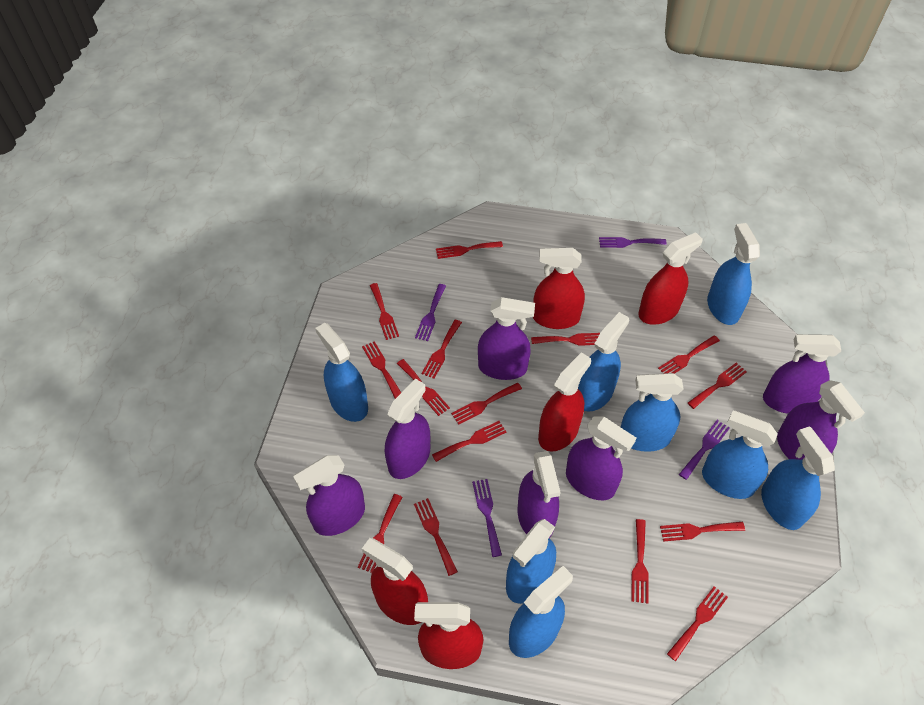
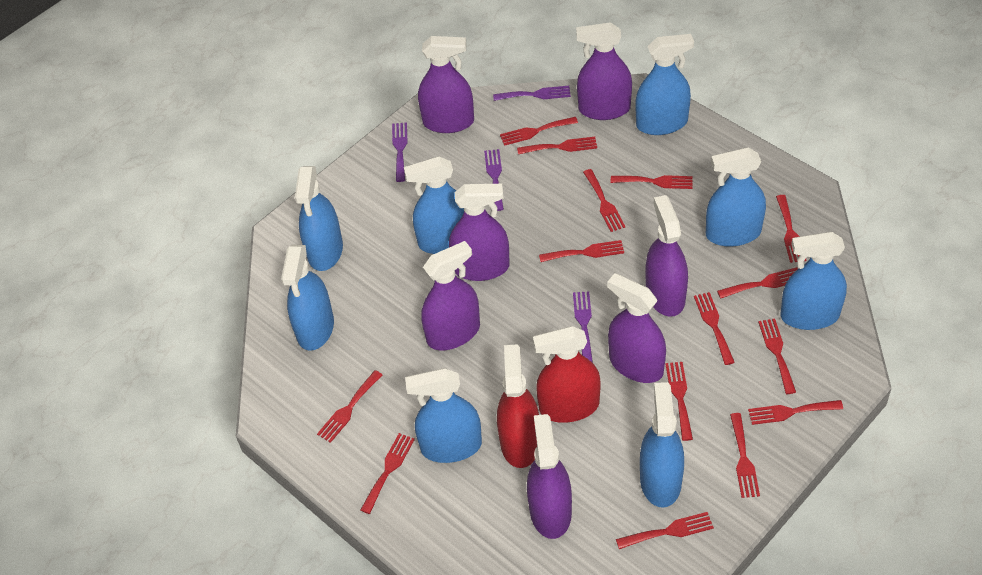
red spray bottle: [362,538,428,625] [414,602,483,669] [533,248,585,329] [538,352,591,452] [638,232,703,325] = 5 -> [497,344,539,468] [533,326,601,423] = 2

